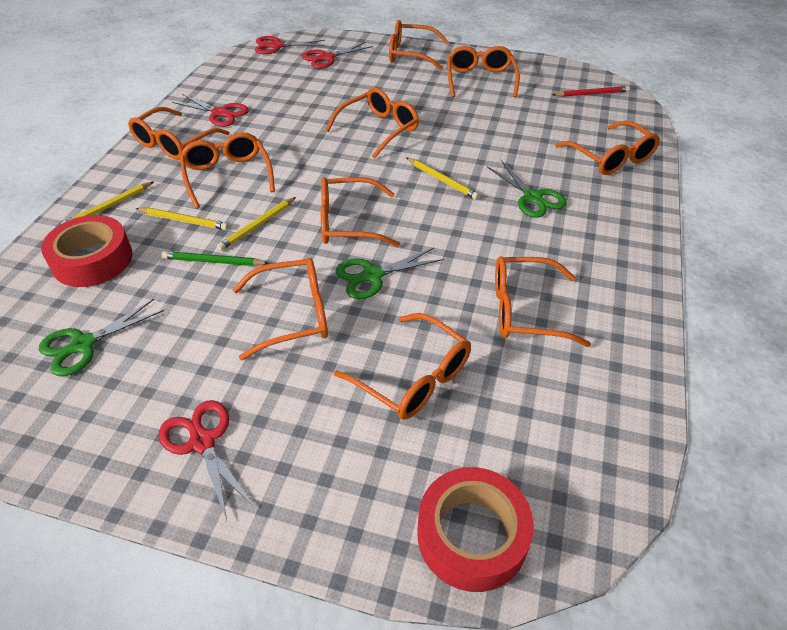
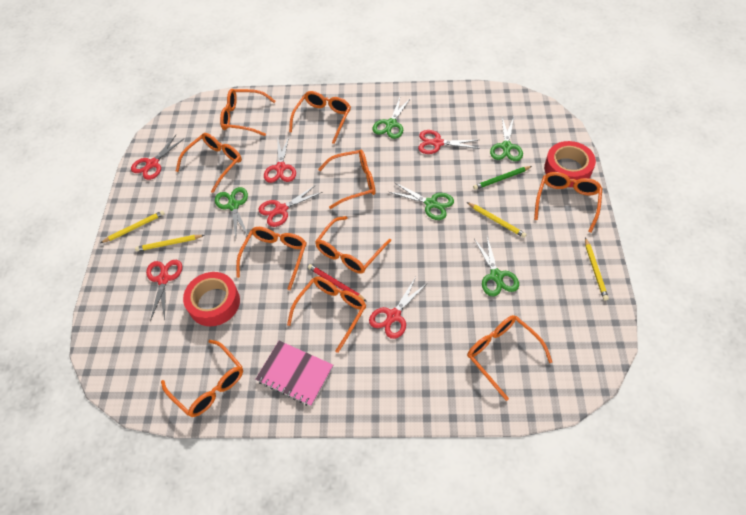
green scissors: [39,299,164,376] [335,248,444,299] [487,160,567,218] = 3 -> [215,187,248,239] [372,97,411,139] [389,182,454,220] [474,236,519,296] [490,117,523,161] = 5
pink notebook: none = 0 -> [255,341,333,406] = 1
red scissors: [159,400,255,521] [172,94,249,127] [255,36,325,54] [302,42,373,69] = 4 -> [131,135,185,180] [146,260,182,321] [259,185,323,227] [264,136,296,183] [369,277,427,339] [418,130,480,154] = 6

